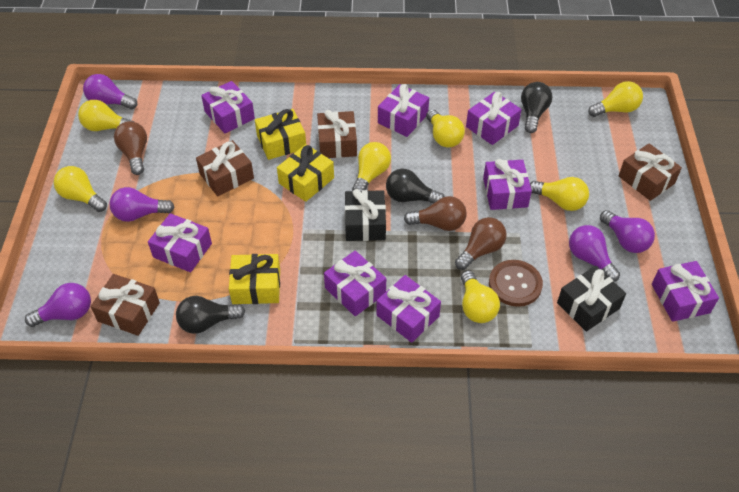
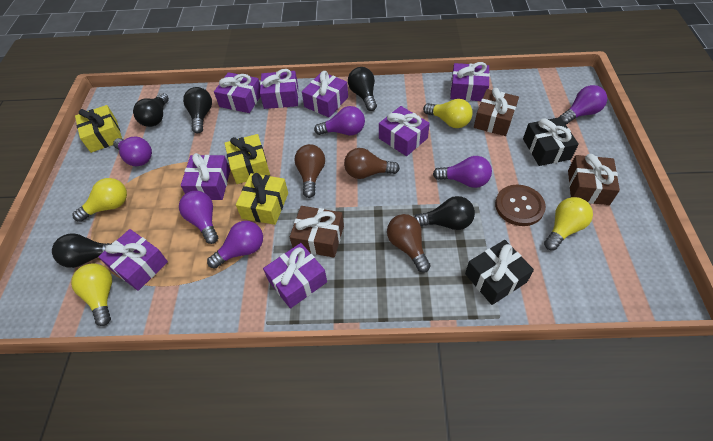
black light bulb: [176,296,245,334] [386,169,445,204] [521,82,552,133] = 3 -> [52,233,112,268] [133,93,169,127] [183,87,212,133] [348,67,377,111] [414,196,475,230] = 5
brown gift: [90,274,160,336] [196,140,254,196] [317,110,357,158] [619,143,682,201] = 4 -> [290,206,344,258] [474,88,519,136] [568,154,620,205] = 3
purple light bulb: [25,283,91,327] [83,74,137,109] [109,187,175,222] [569,225,620,282] [600,210,655,253] = 5 -> [113,137,152,166] [179,191,218,244] [207,221,263,269] [314,106,365,135] [433,156,492,188] [560,85,607,124] = 6
yellow light bulb: [54,166,107,212] [78,100,134,131] [352,142,391,191] [426,109,465,148] [461,271,500,323] [530,177,589,211] [588,81,643,117] = 7 -> [71,263,112,326] [72,178,127,222] [423,99,473,128] [544,197,593,250] = 4

